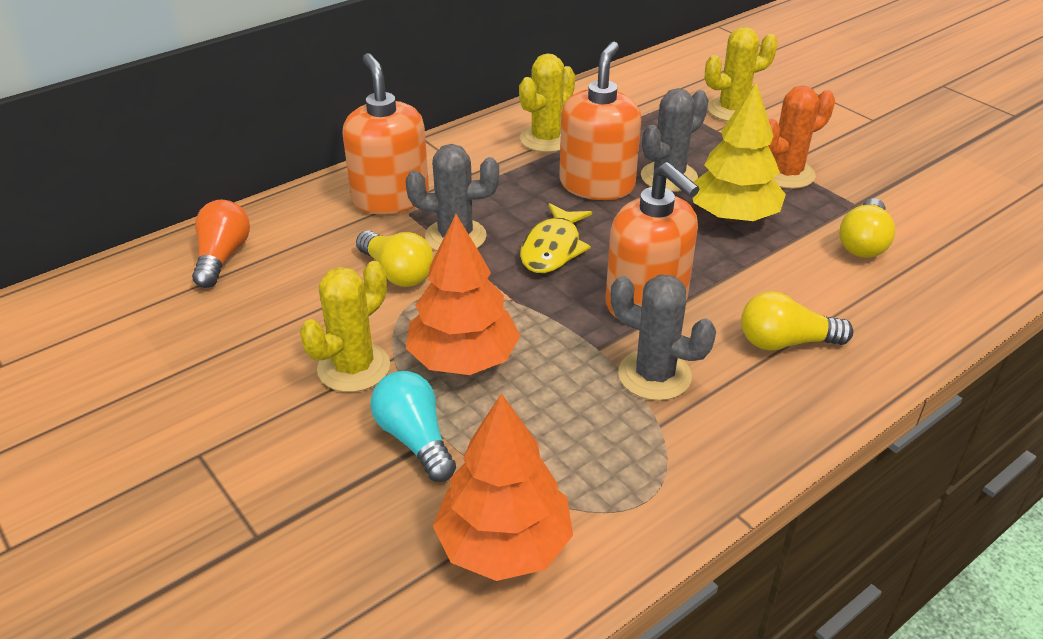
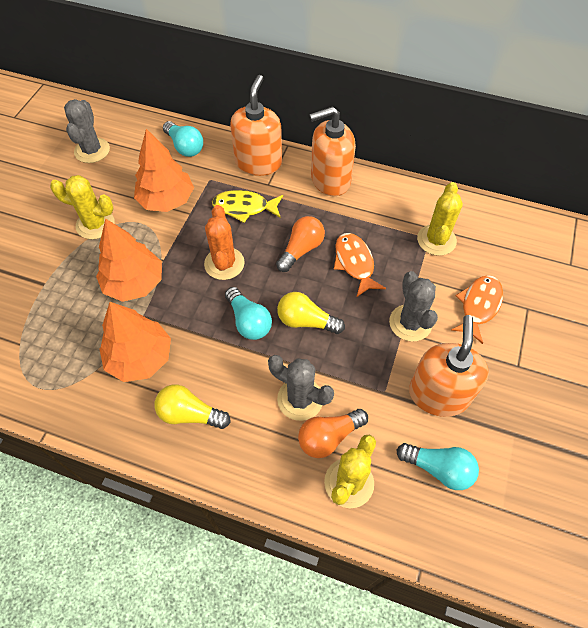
orange fish: none = 0 -> [334,233,386,297] [452,275,503,344] = 2
orange light bulb: [192,200,250,288] = 1 -> [276,216,325,272] [298,409,368,458] = 2
orange tree: [406,214,521,375] [433,393,573,581] = 2 -> [96,219,162,302] [99,302,171,382] [134,129,194,212] = 3
turquoise light bulb: [370,371,456,482] = 1 -> [163,121,203,157] [225,287,272,340] [396,443,479,490] = 3
yellow light bulb: [356,230,434,287] [741,291,853,351] [839,198,895,258] = 3 -> [154,385,231,429] [277,292,345,334] = 2
yellow tree: [693,82,786,222] = 1 -> none = 0

